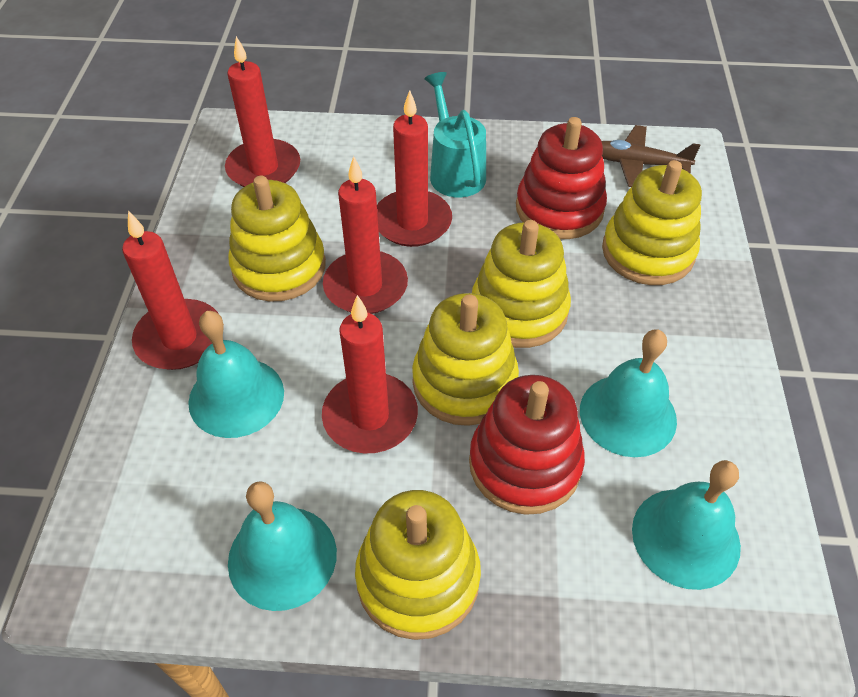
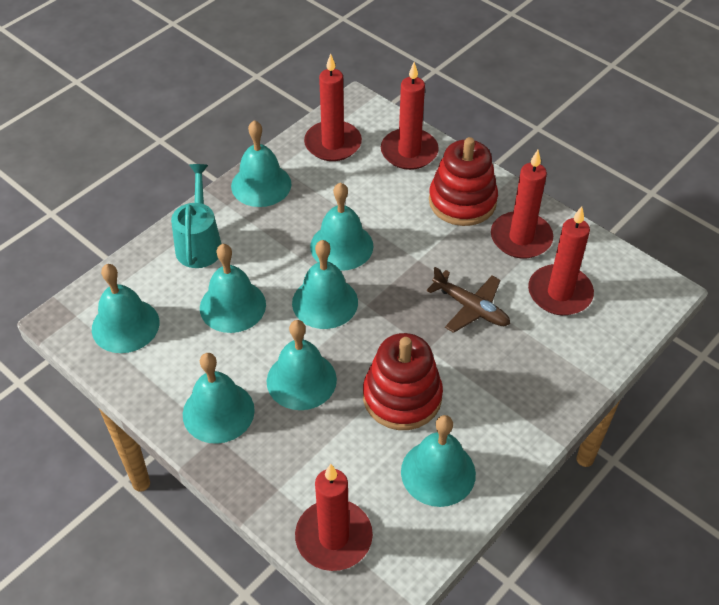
turquoise bell: [188,311,284,438] [228,481,337,611] [580,330,677,457] [632,460,741,590] = 4 -> [92,264,159,353] [183,353,255,444] [200,244,266,333] [231,120,291,207] [267,320,337,410] [292,240,358,329] [310,182,373,271] [401,415,476,507] = 8
yellow stacking toy: [228,176,326,302] [355,490,481,640] [412,293,519,426] [472,220,571,348] [602,160,702,285] = 5 -> none = 0

